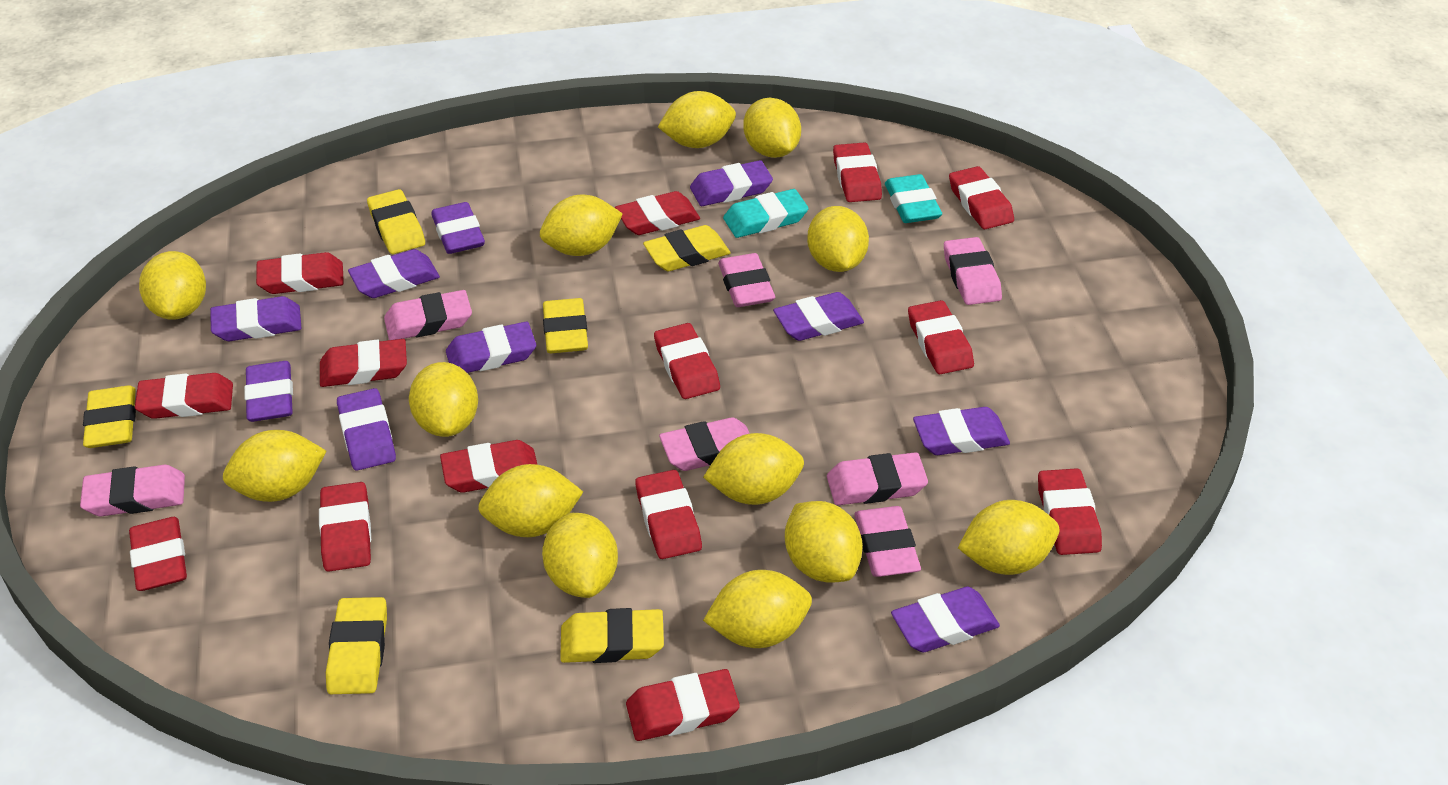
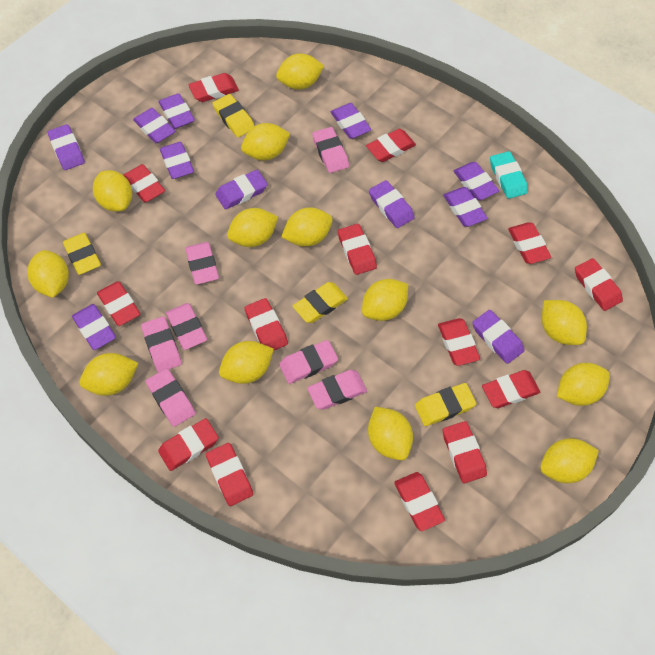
purple eraser: [210,296,301,341] [244,361,293,422] [337,388,396,471] [348,249,440,298] [431,202,485,254] [446,322,536,373] [690,160,773,206] [773,292,864,341] [891,587,1000,652] [913,407,1010,455] = 10 -> [48,124,85,170] [72,304,116,350] [133,108,176,143] [159,93,195,129] [160,142,194,179] [215,170,268,209] [331,103,371,139] [369,180,415,228] [443,187,488,227] [454,162,499,200] [472,310,525,364] = 11
turquoise eraser: [723,189,809,238] [885,174,942,223] = 2 -> [490,151,528,199] = 1
yellow eraser: [83,385,136,448] [326,597,387,694] [367,189,425,254] [543,298,588,353] [560,608,664,663] [643,225,730,271] = 6 -> [63,233,101,275] [212,94,254,137] [293,282,348,323] [415,383,477,426] = 4

